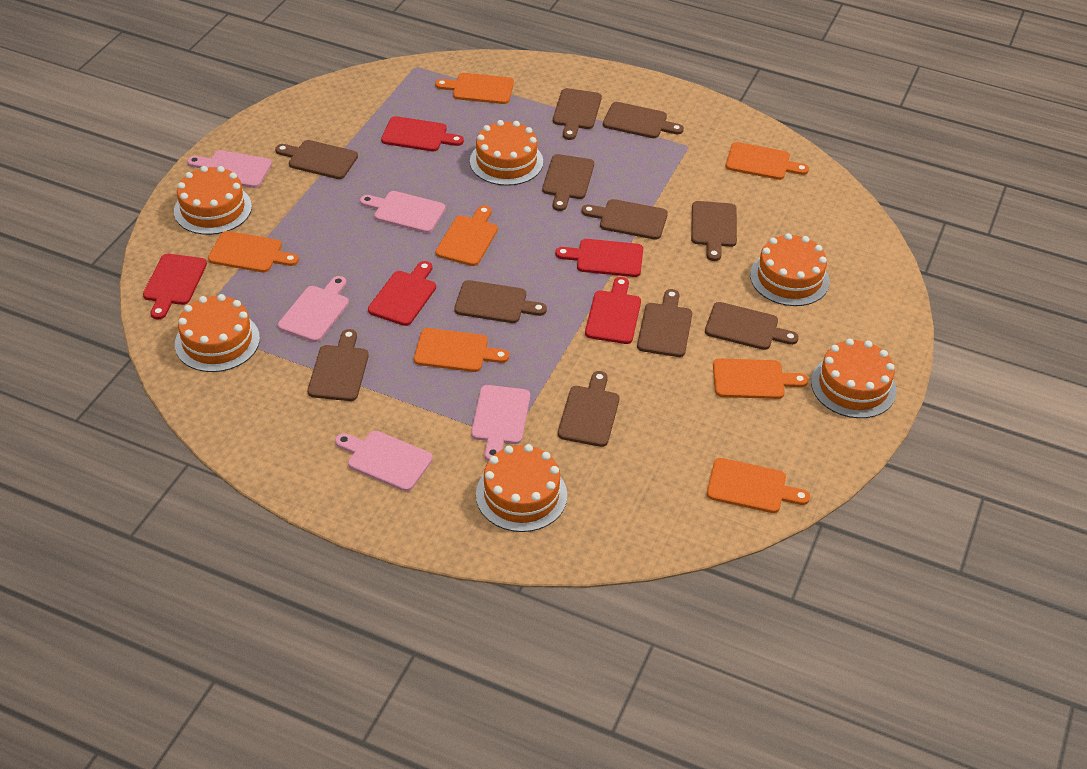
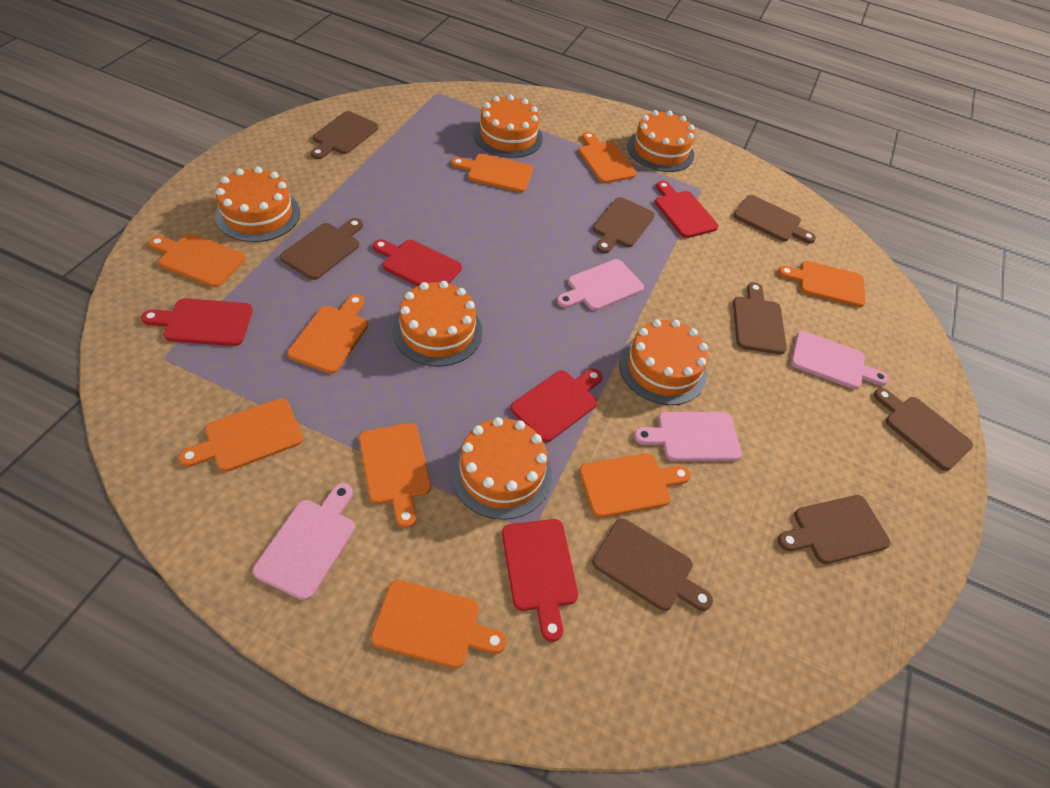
brown cutting board: [275,140,358,179] [307,329,369,401] [454,280,547,323] [542,154,594,211] [553,88,602,140] [558,371,619,447] [582,199,668,240] [603,102,684,138] [637,289,692,357] [691,201,737,261] [705,302,799,350] = 11 -> [280,218,363,280] [310,111,379,159] [592,518,713,611] [593,197,655,254] [733,282,787,354] [734,195,816,244] [778,495,890,564] [874,388,973,471] = 8
orange cutting board: [208,231,299,273] [414,328,509,372] [435,73,514,104] [436,205,498,266] [707,458,810,513] [713,358,808,399] [726,142,809,180] = 7 -> [149,234,246,287] [179,398,303,472] [287,294,368,374] [359,423,431,528] [371,580,506,669] [451,154,533,193] [578,132,637,183] [579,453,691,518] [778,261,865,307] = 9
pink cutting board: [187,150,272,188] [278,276,349,342] [335,431,433,491] [360,191,445,233] [471,385,530,461] = 5 -> [253,483,355,600] [557,259,644,311] [634,412,742,461] [791,331,889,389] = 4

